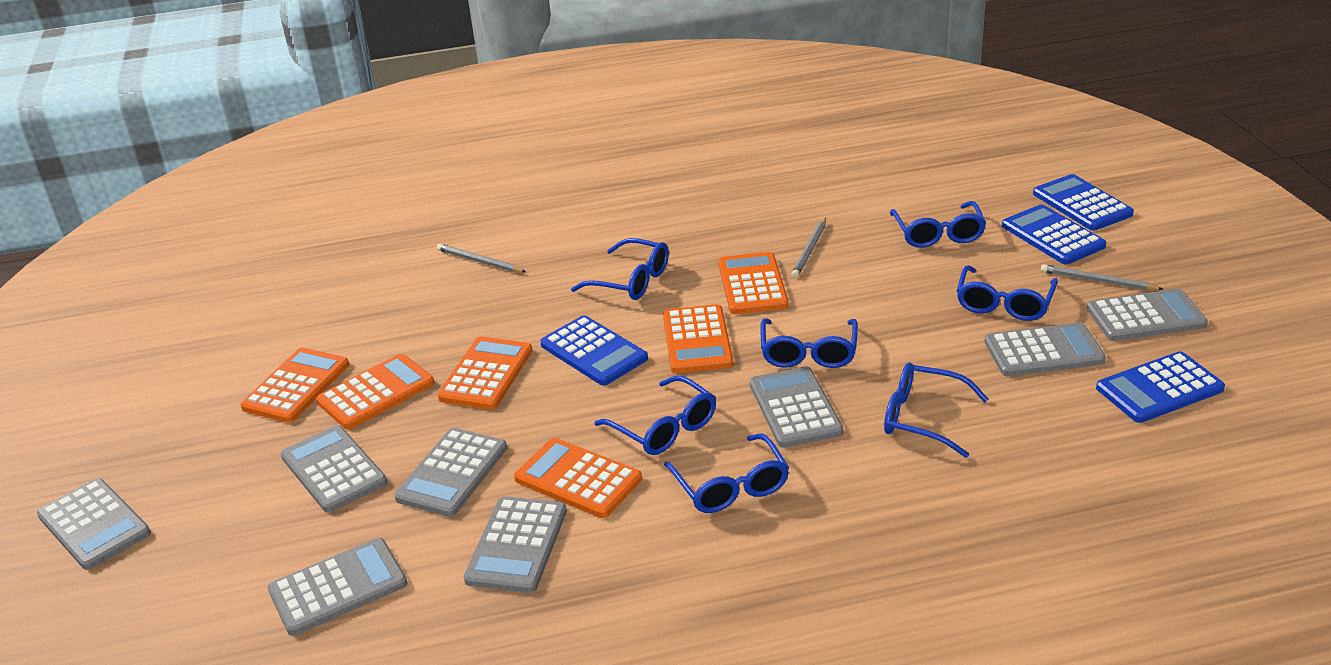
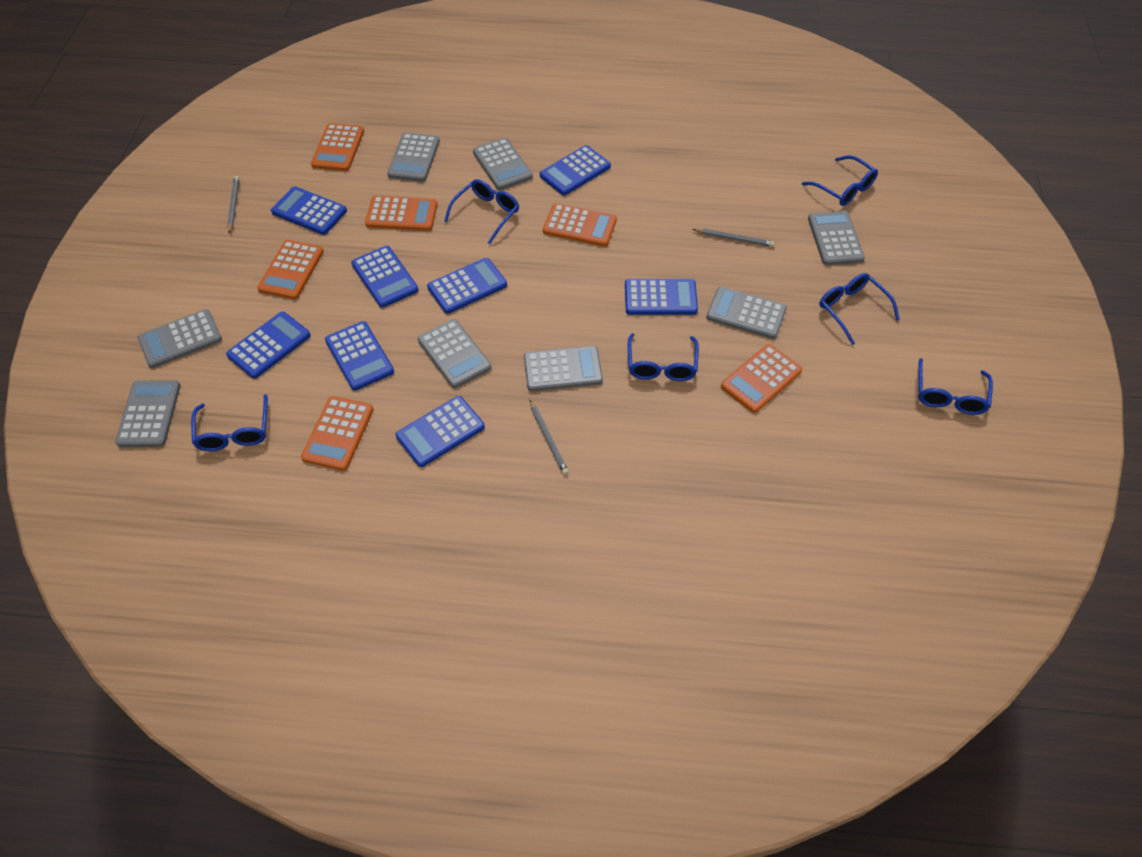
blue calculator: [540,315,648,386] [1002,204,1106,264] [1033,174,1134,231] [1096,351,1225,423] = 4 -> [226,312,311,379] [271,186,347,235] [325,321,394,391] [351,246,418,308] [396,396,485,467] [427,258,507,314] [540,145,611,195] [625,279,698,315] = 8
blue glasses: [571,238,669,300] [594,375,716,455] [664,433,789,513] [760,318,858,368] [884,362,988,458] [890,201,986,248] [957,265,1058,321] = 7 -> [191,394,268,451] [444,179,519,244] [628,333,699,381] [802,155,878,206] [819,273,900,345] [918,358,993,415] = 6

